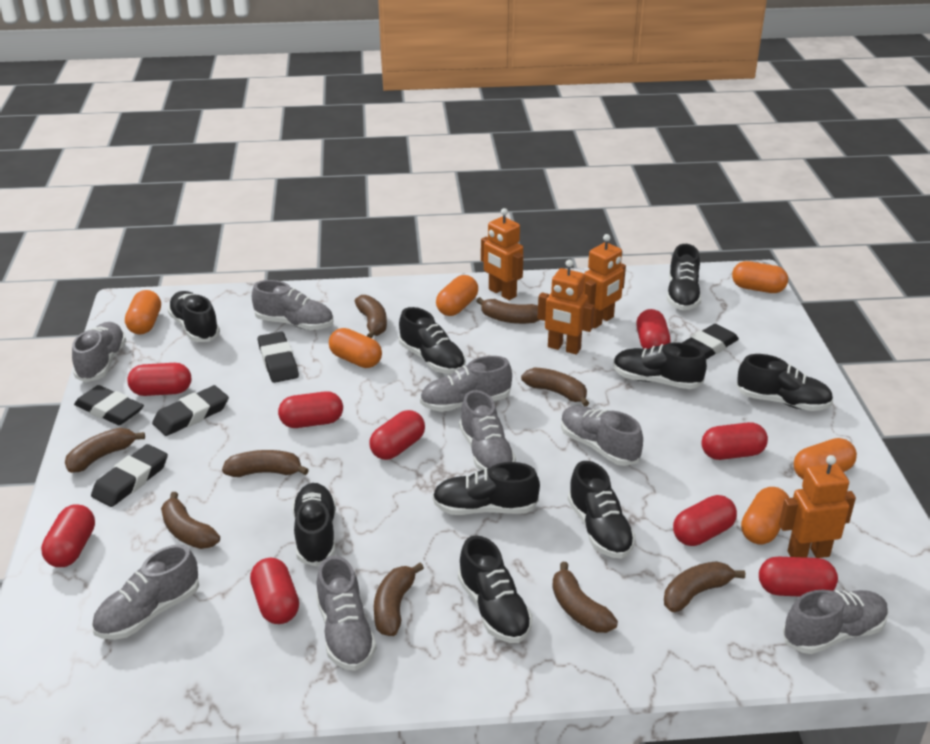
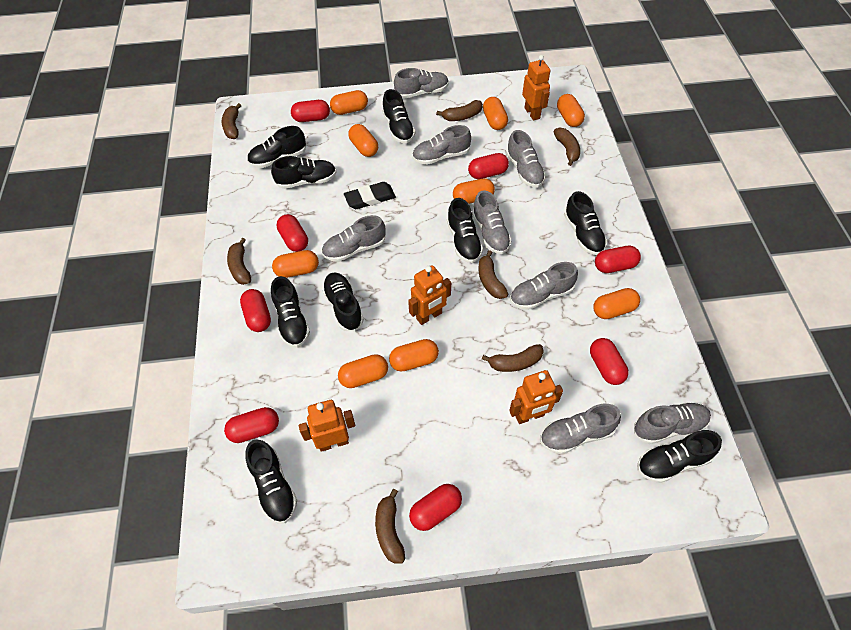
black eraser: [74,385,144,425] [91,444,168,507] [152,385,229,436] [258,332,299,383] [682,324,739,359] = 5 -> [344,182,396,209] = 1
brown banana: [65,428,145,473] [161,492,220,549] [222,450,309,477] [355,295,387,338] [374,563,424,636] [476,297,539,324] [521,368,589,406] [552,562,618,633] [664,561,745,612] = 9 -> [221,103,242,139] [227,238,251,285] [375,489,405,564] [436,100,483,121] [478,250,508,299] [482,344,544,372] [554,127,580,166] = 7
orange capsule: [125,290,161,334] [329,328,382,368] [436,275,478,316] [732,261,788,293] [741,487,789,544] [794,438,857,479] = 6 -> [272,250,319,278] [330,90,368,115] [338,354,388,388] [349,124,378,157] [389,339,439,372] [453,179,495,204] [483,97,508,130] [557,94,585,127] [593,288,640,319] = 9
red capsule: [41,504,95,567] [127,363,191,396] [250,558,299,624] [278,391,343,428] [369,410,425,460] [636,309,670,349] [673,495,737,546] [701,422,768,460] [759,557,838,596] = 9 -> [224,407,279,443] [240,289,271,332] [277,214,308,252] [291,100,330,122] [409,484,462,531] [468,153,509,179] [590,338,629,385] [595,246,641,273] = 8

